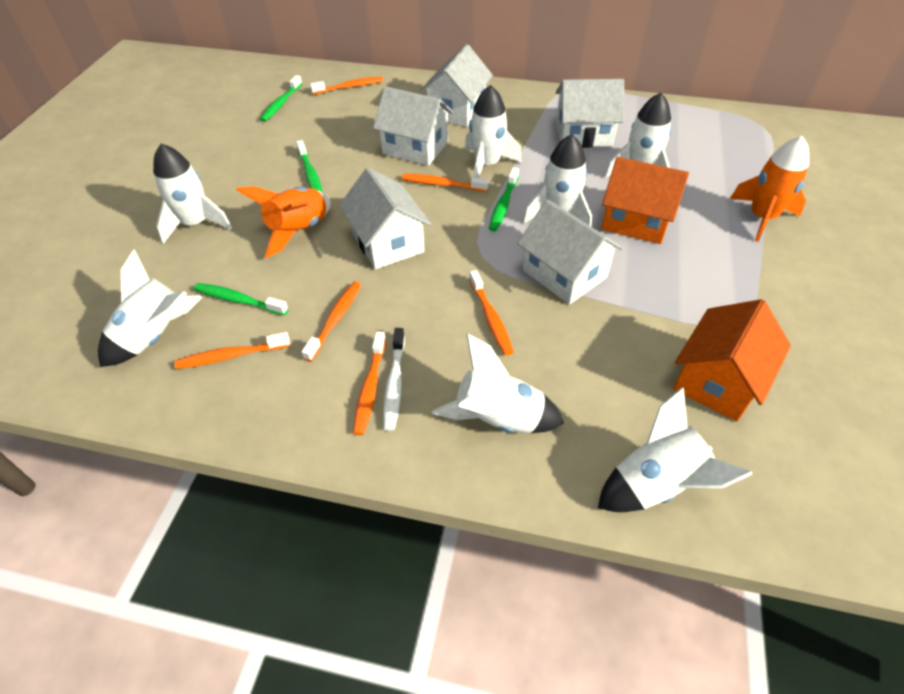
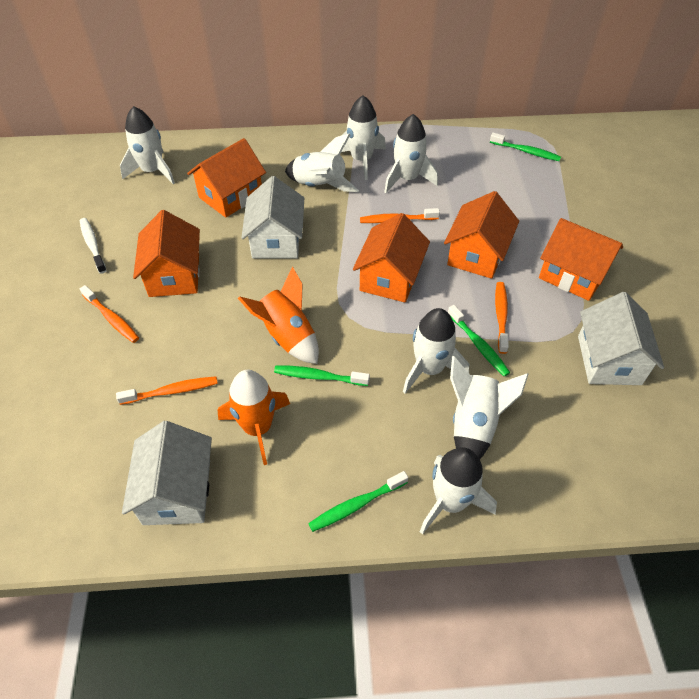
orange house: [601,157,689,244] [673,299,791,422] = 2 -> [133,210,200,297] [187,138,266,218] [353,213,430,302] [444,191,519,279] [539,218,623,301] = 5
orange toothbrush: [175,332,290,369] [301,281,361,362] [310,77,384,94] [353,331,386,435] [402,174,488,192] [469,270,514,356] = 6 -> [80,285,139,343] [116,376,218,405] [360,208,440,223] [495,282,509,354] = 4
white house: [339,167,431,269] [373,87,453,166] [420,44,493,127] [517,200,623,305] [556,79,624,148] = 5 -> [122,421,212,525] [241,176,304,259] [578,292,664,385] = 3

